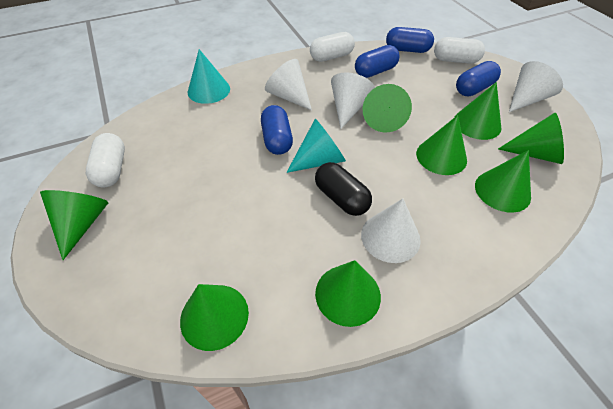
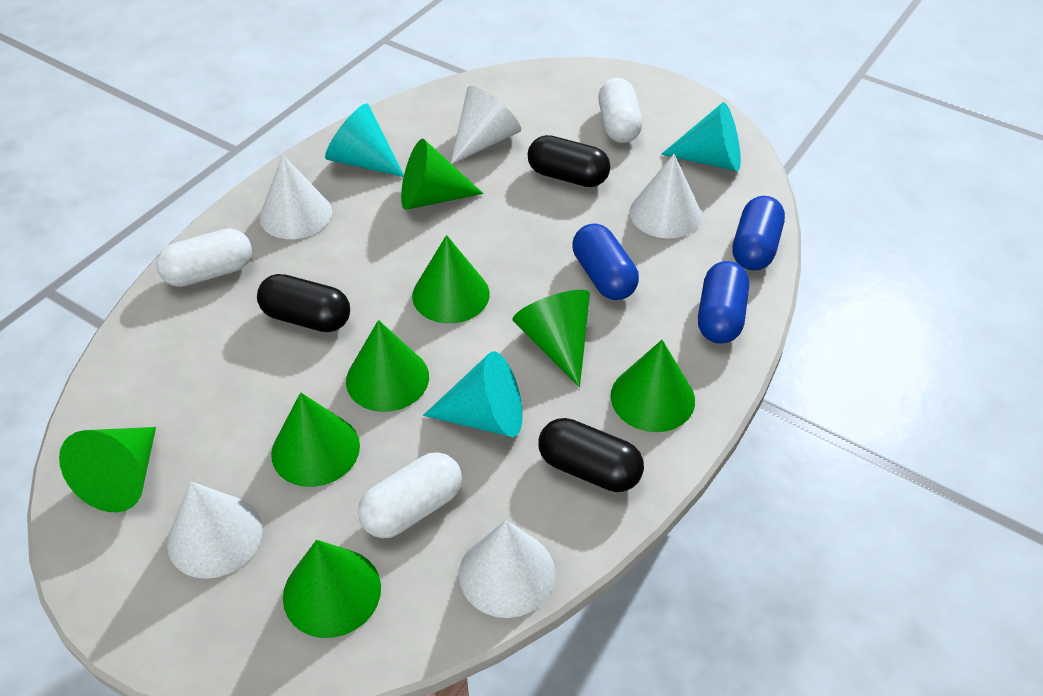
black capsule: [315,162,372,216] = 1 -> [257,274,350,332] [528,135,610,187] [539,418,644,492] = 3
blue capsule: [261,105,293,155] [355,45,400,78] [386,27,434,53] [456,61,501,96] = 4 -> [572,223,639,300] [698,261,749,344] [732,196,785,271] = 3
turquoise cone: [188,49,230,104] [286,119,346,173] = 2 -> [325,103,404,177] [423,352,523,437] [661,102,741,171] = 3
white cone: [265,59,312,111] [331,72,375,129] [361,199,421,263] [509,61,563,112] = 4 -> [167,482,263,579] [260,155,332,239] [451,86,521,164] [459,520,555,618] [629,154,702,238] = 5

